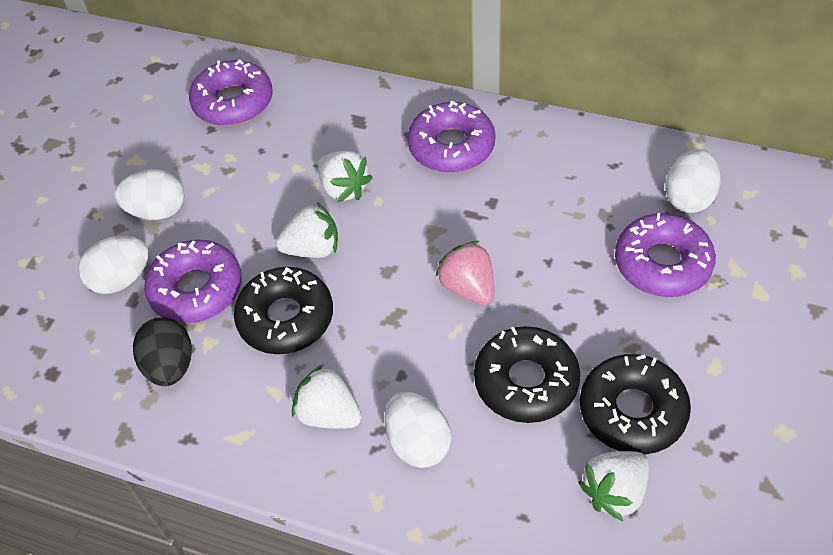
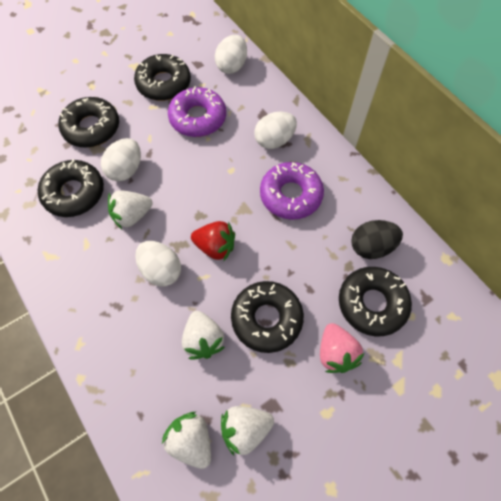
black donut: [234,267,333,354] [474,326,580,423] [580,354,691,455] = 3 -> [38,160,104,217] [58,97,119,148] [134,54,191,101] [231,281,304,353] [339,267,412,336] = 5
purple donut: [144,240,242,323] [189,59,273,126] [407,101,496,173] [615,213,716,297] = 4 -> [168,86,226,137] [260,162,324,220] = 2
red strawberry: none = 0 -> [191,221,235,261] = 1

